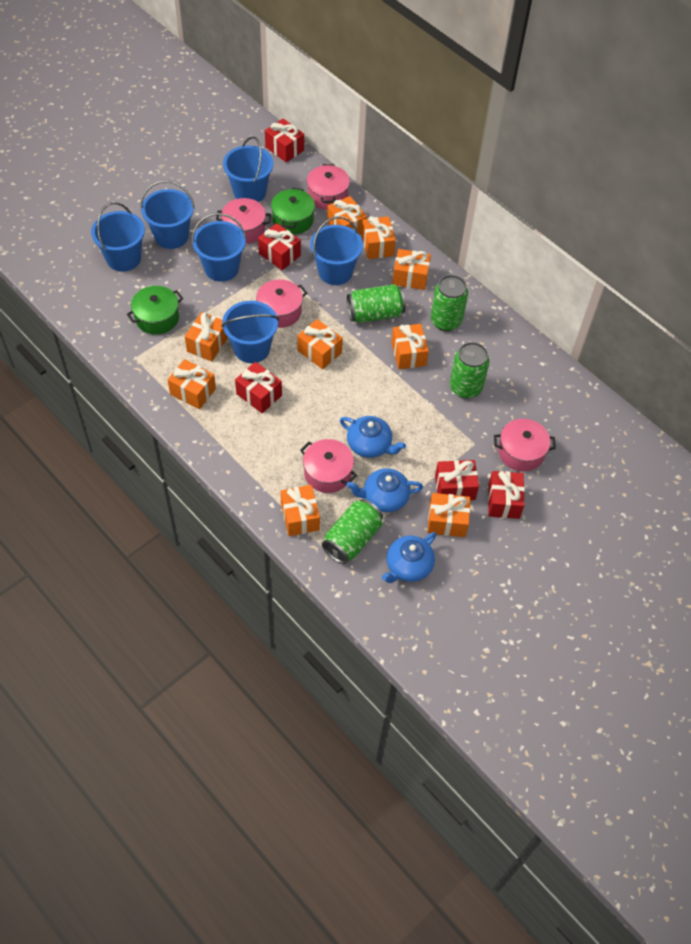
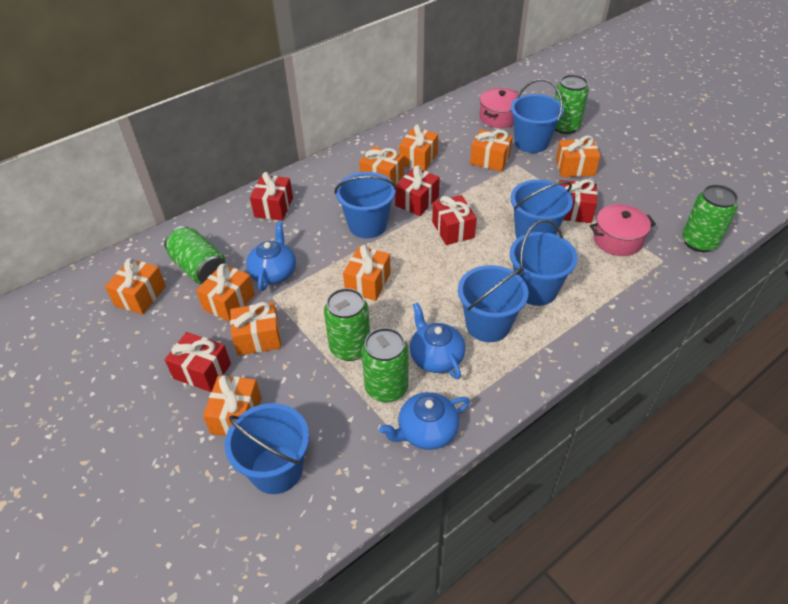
green can: [322,499,383,564] [347,284,406,323] [431,275,468,331] [450,342,490,399] = 4 -> [164,226,225,284] [324,288,370,361] [361,328,409,403] [555,75,589,134] [682,185,738,252] = 5
green pot: [127,286,183,335] [271,188,315,235] = 2 -> none = 0
pink pot: [216,198,271,244] [256,279,307,328] [300,439,357,493] [307,164,350,210] [494,419,556,471] = 5 -> [480,88,521,128] [590,204,656,256] = 2

